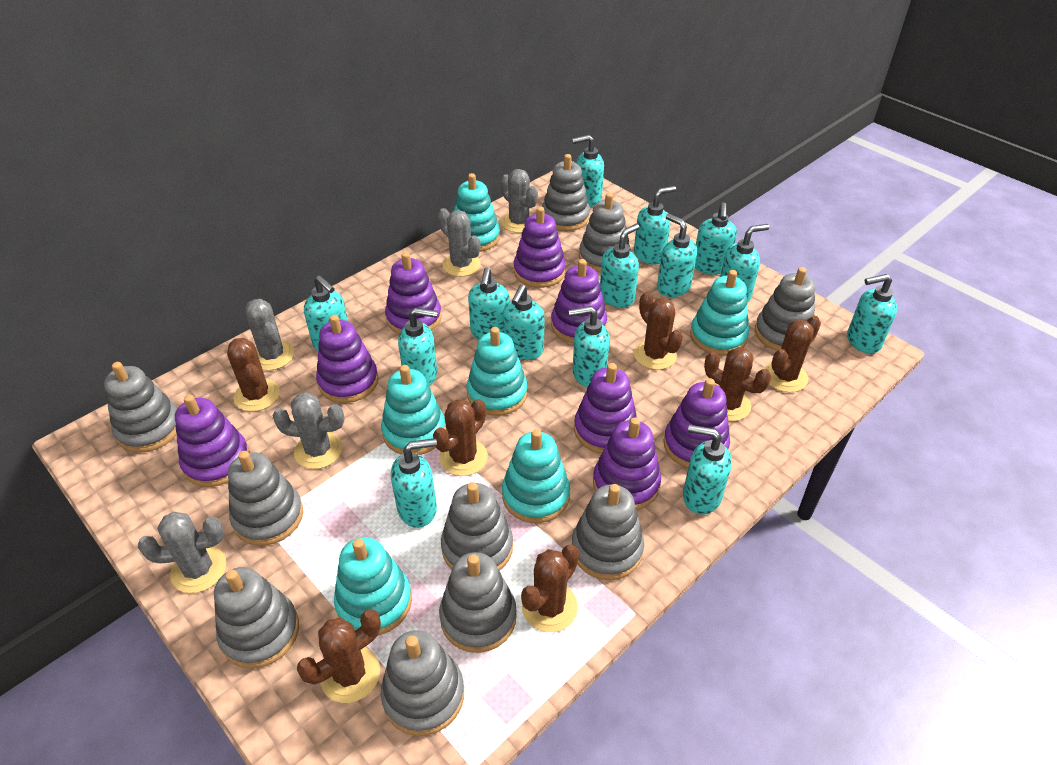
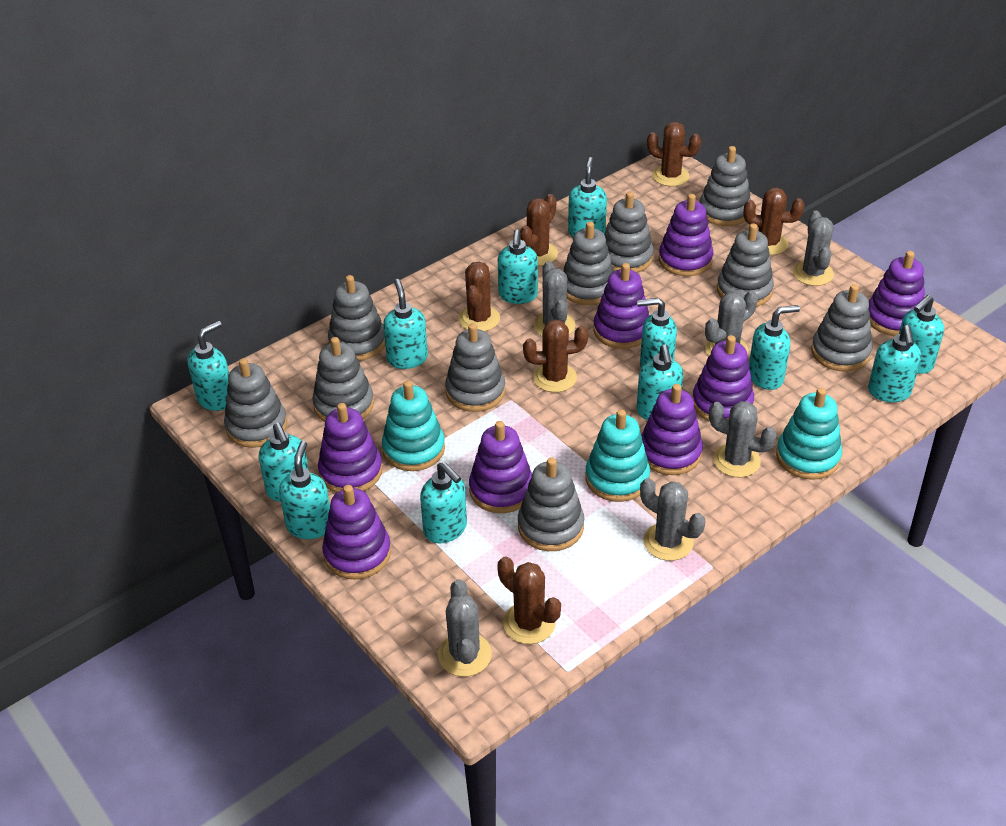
brown cactus: [227,338,280,412] [297,609,381,703] [433,399,487,476] [521,545,579,632] [634,292,683,370] [704,347,771,421] [764,316,821,392] = 7 -> [458,262,500,331] [497,556,561,644] [520,194,558,266] [523,319,588,392] [647,122,701,186] [743,188,804,255] = 6
grey cactus: [138,512,226,593] [246,299,294,370] [273,392,344,469] [438,208,481,277] [500,169,538,233] = 5 -> [438,579,492,677] [533,261,576,336] [640,478,705,561] [705,290,758,356] [709,401,777,477] [793,210,834,286] = 6
turquoise soap dispenser: [304,275,348,351] [391,438,437,528] [398,308,438,386] [468,268,510,339] [503,285,545,360] [569,306,610,387] [572,135,604,207] [600,224,639,308] [634,186,676,265] [657,214,697,297] [683,425,732,515] [695,202,737,275] [720,224,769,302] [847,274,897,354] = 14 -> [188,321,229,411] [259,423,309,502] [279,441,330,539] [383,279,428,369] [420,462,467,543] [498,230,538,304] [568,157,607,238] [637,298,677,367] [637,345,683,420] [749,305,800,390] [868,325,921,402] [899,295,944,374] = 12
turquoise stacking toy: [334,537,412,635] [381,365,446,455] [454,173,500,252] [467,327,528,416] [502,429,570,523] [690,270,749,355] = 6 -> [382,380,445,471] [585,409,650,502] [776,388,842,480] = 3

